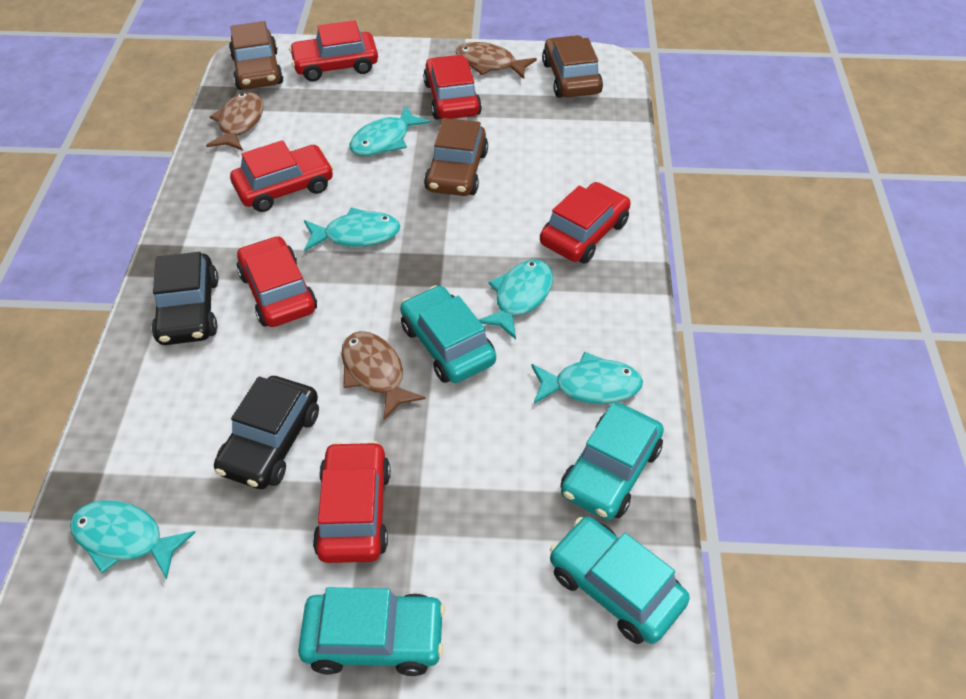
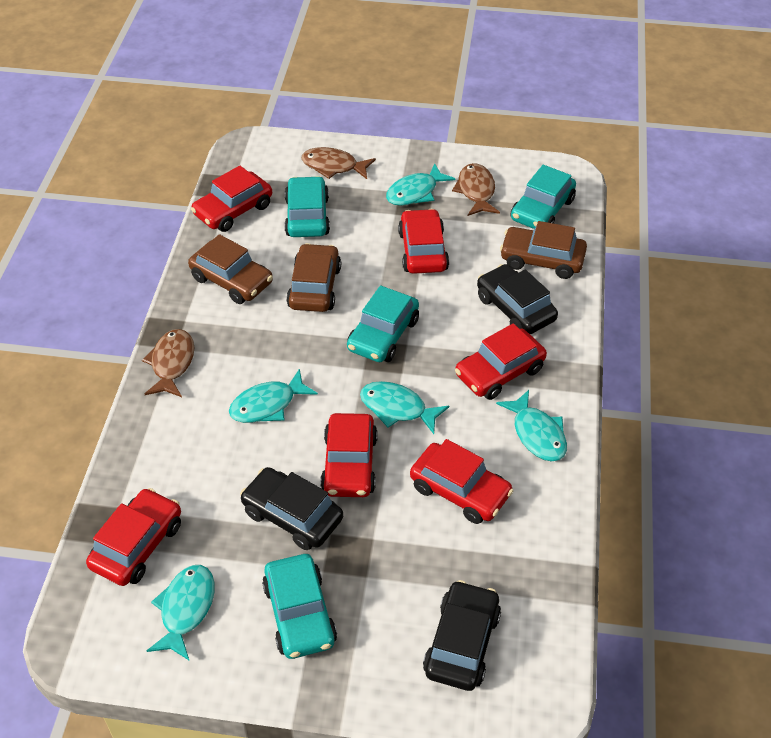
black car: [152,252,219,345] [214,376,319,489] = 2 -> [240,467,343,550] [423,580,501,691] [477,264,558,334] = 3

